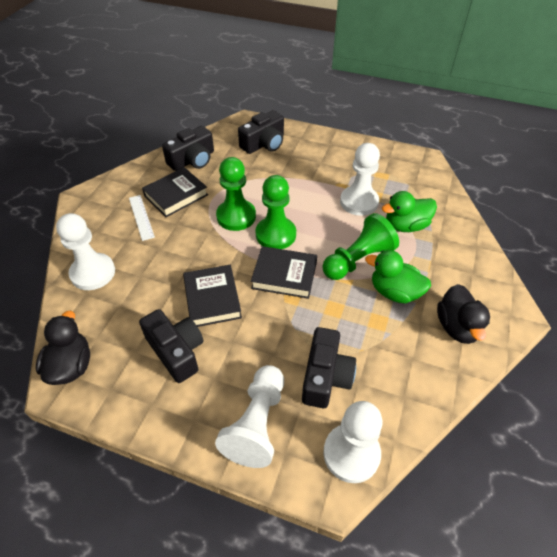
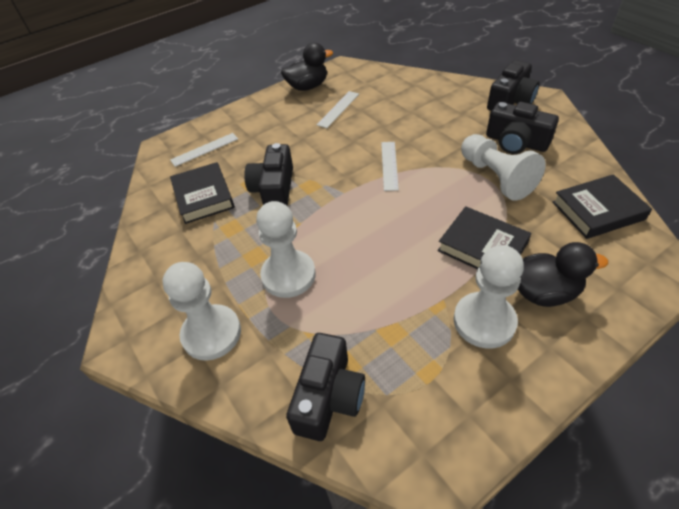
green duck: [365,250,431,303] [382,191,437,232] = 2 -> none = 0
green pawn: [216,157,256,231] [255,175,296,249] [322,213,399,280] = 3 -> none = 0
white ruler: [129,195,155,241] = 1 -> [170,133,238,167] [316,91,359,128] [381,142,399,191] = 3

